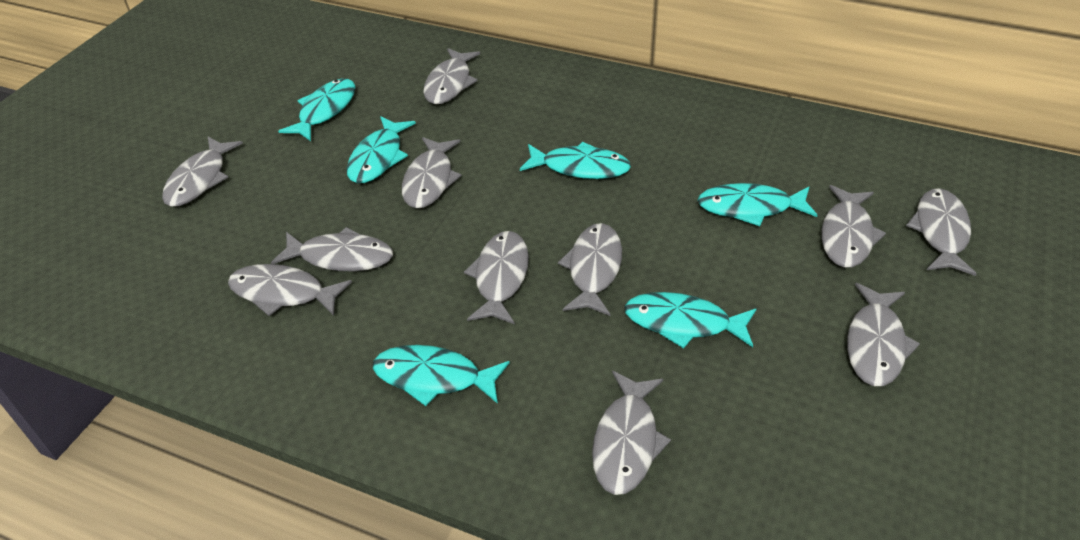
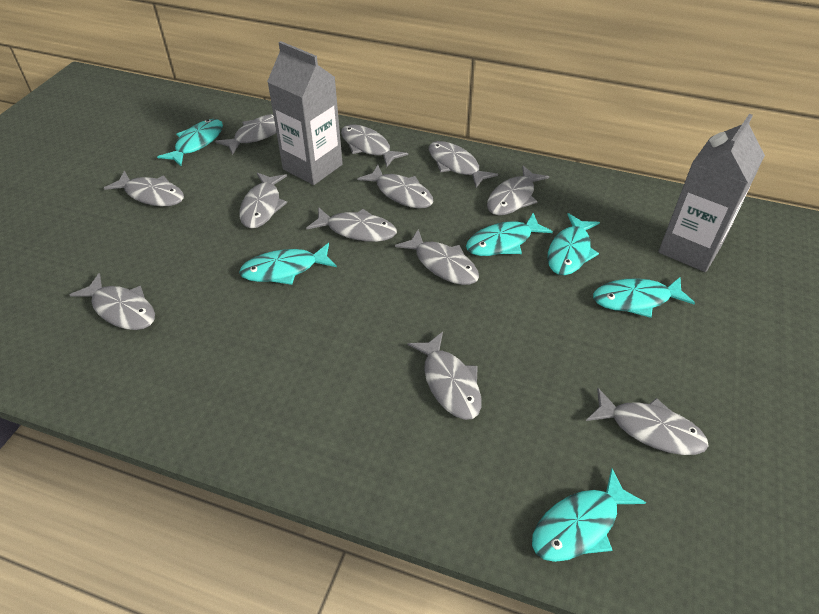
grey carton: none = 0 -> [267,41,343,185] [658,114,765,272] = 2
grey fish: [162,137,243,207] [228,264,352,316] [271,227,393,271] [402,137,462,208] [423,48,480,104] [464,231,529,324] [558,223,622,316] [592,371,671,495] [822,185,886,268] [847,283,920,386] [906,188,977,276] = 11 -> [70,273,155,330] [104,171,184,206] [215,114,276,155] [239,173,287,228] [306,207,397,242] [341,125,408,167] [357,165,434,209] [395,229,479,285] [408,332,481,420] [429,141,498,188] [487,166,549,215] [586,388,709,455] = 12

